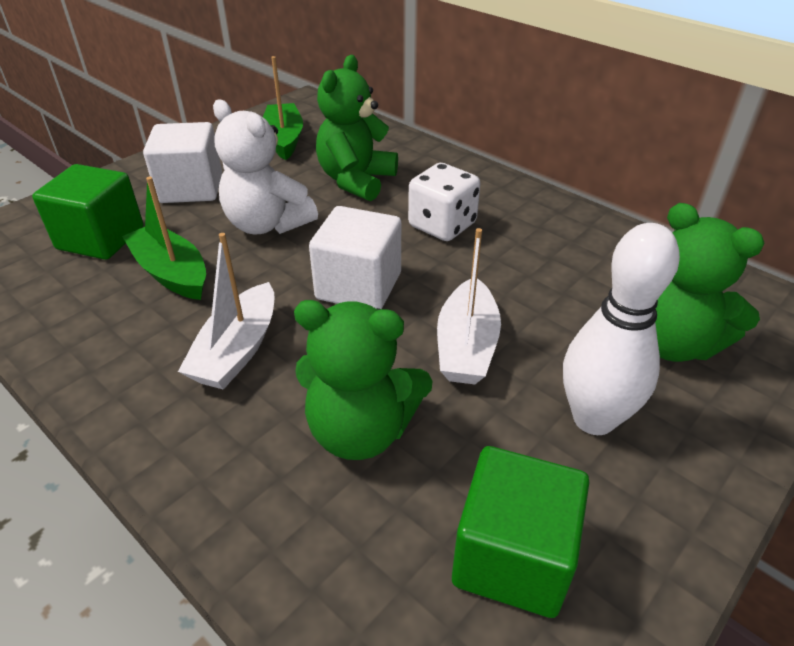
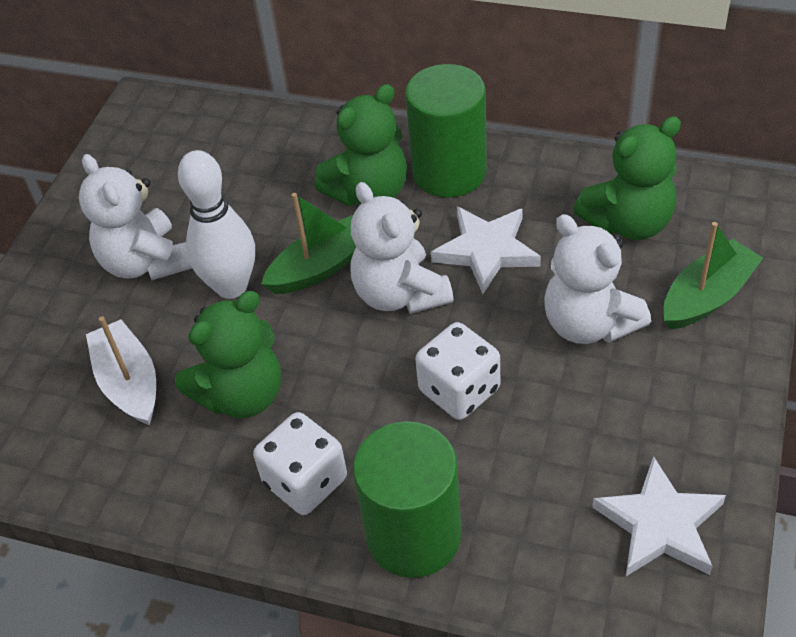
green cube: [32,164,144,260] [452,446,590,618] = 2 -> none = 0
green cylinder: none = 0 -> [353,421,462,578] [405,64,487,198] = 2
white boat: [178,233,275,390] [437,228,501,384] = 2 -> [86,316,156,425] = 1
white cube: [143,122,222,203] [309,206,401,309] = 2 -> none = 0
white dice: [408,163,480,241] = 1 -> [253,412,347,515] [415,322,500,420] = 2
white star: none = 0 -> [431,207,541,294] [592,456,726,576] = 2
white teddy bear: [213,100,318,234] = 1 -> [79,154,192,280] [350,182,454,314] [544,214,651,344] = 3

